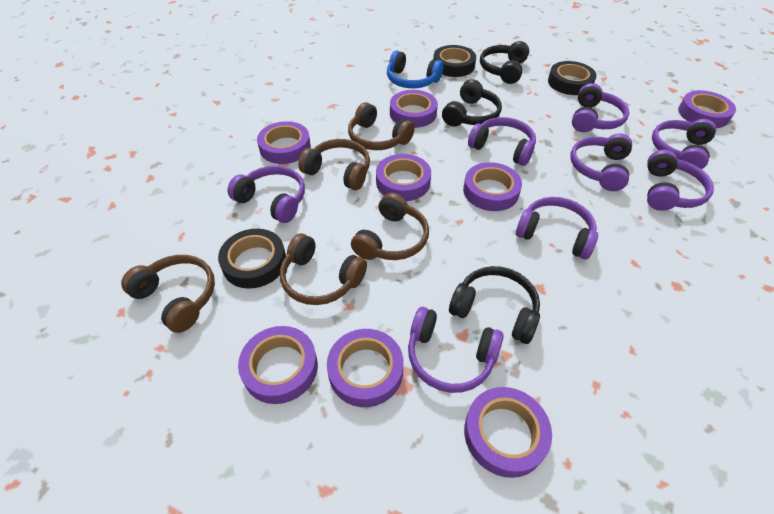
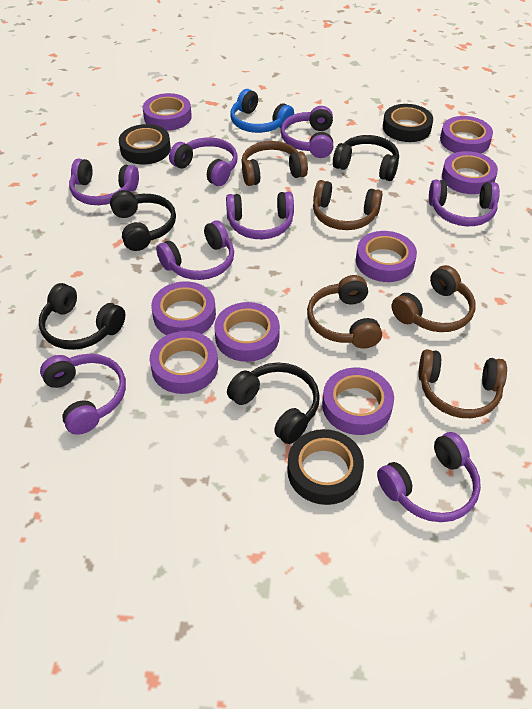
black headphones: [442,79,502,127] [449,266,540,344] [480,41,529,84] = 3 -> [39,283,125,350] [110,190,176,251] [227,363,320,444] [333,135,399,181] = 4

